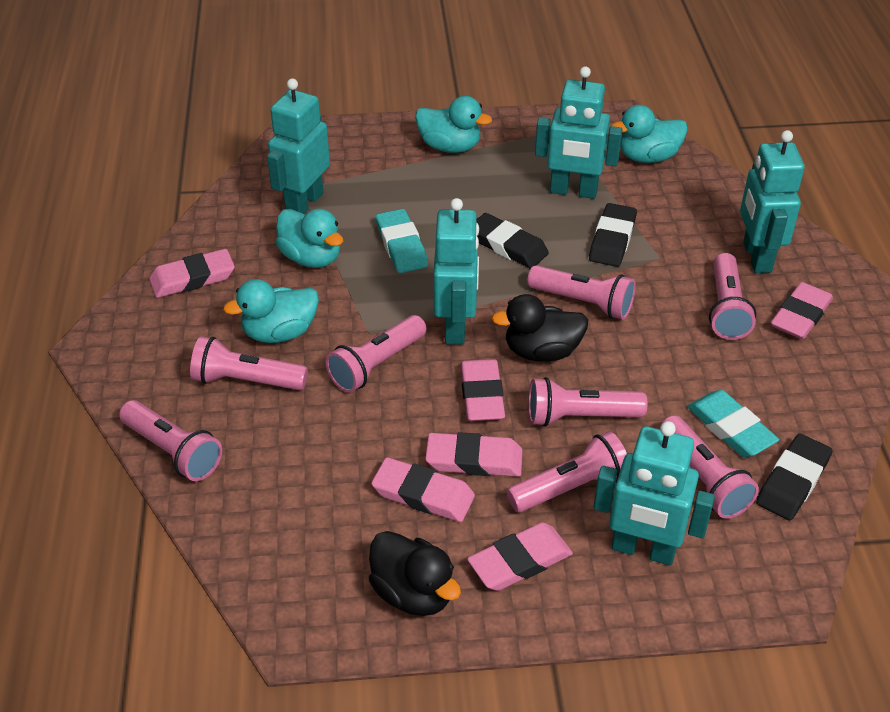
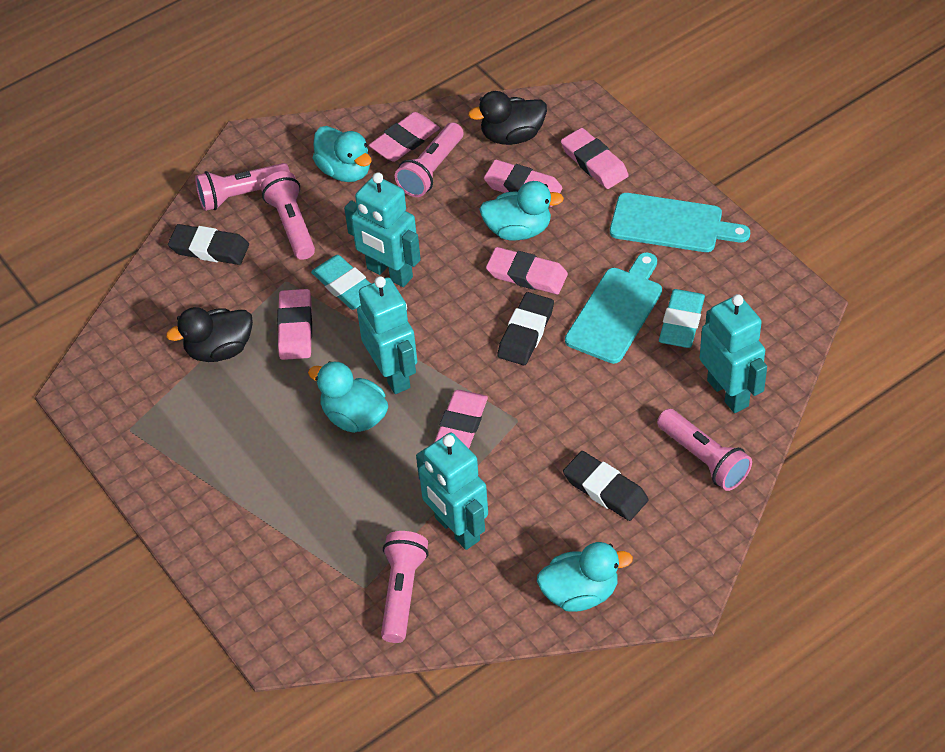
pink flashlight: [119,400,222,481] [190,336,308,390] [326,315,427,393] [507,431,627,512] [527,265,636,320] [528,377,647,427] [660,415,759,519] [709,253,756,340] = 8 -> [195,163,290,211] [261,171,315,260] [381,531,429,643] [395,122,464,197] [657,409,752,491] = 5
turquoise cutting board: none = 0 -> [565,252,662,364] [610,193,750,252] = 2
turquoise robot: [267,78,330,214] [433,198,479,345] [535,66,623,199] [594,421,715,566] [740,130,805,273] = 5 -> [344,172,421,287] [357,276,417,394] [416,433,488,550] [700,294,767,413] = 4

